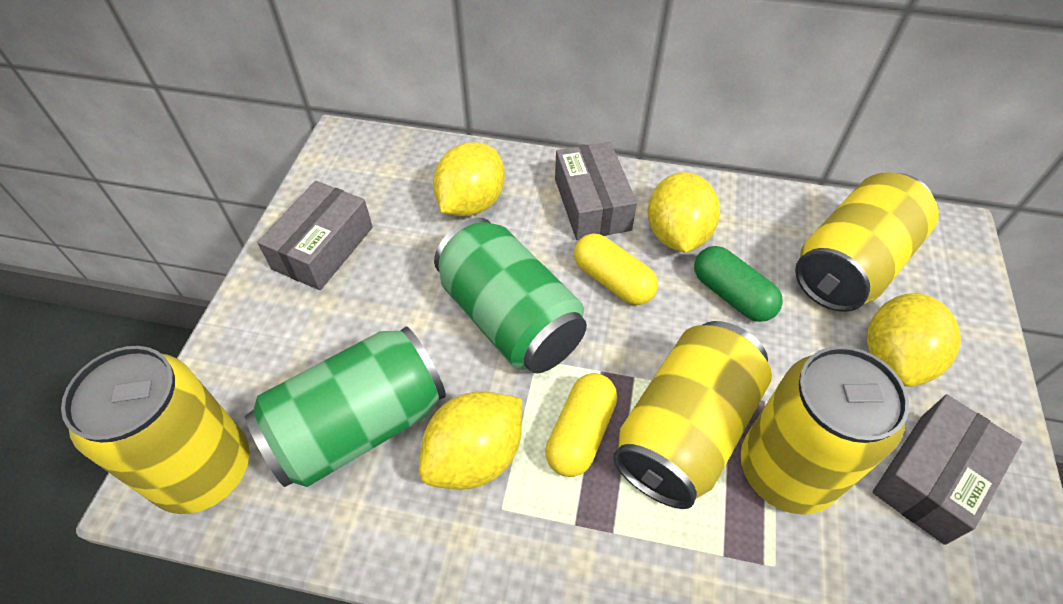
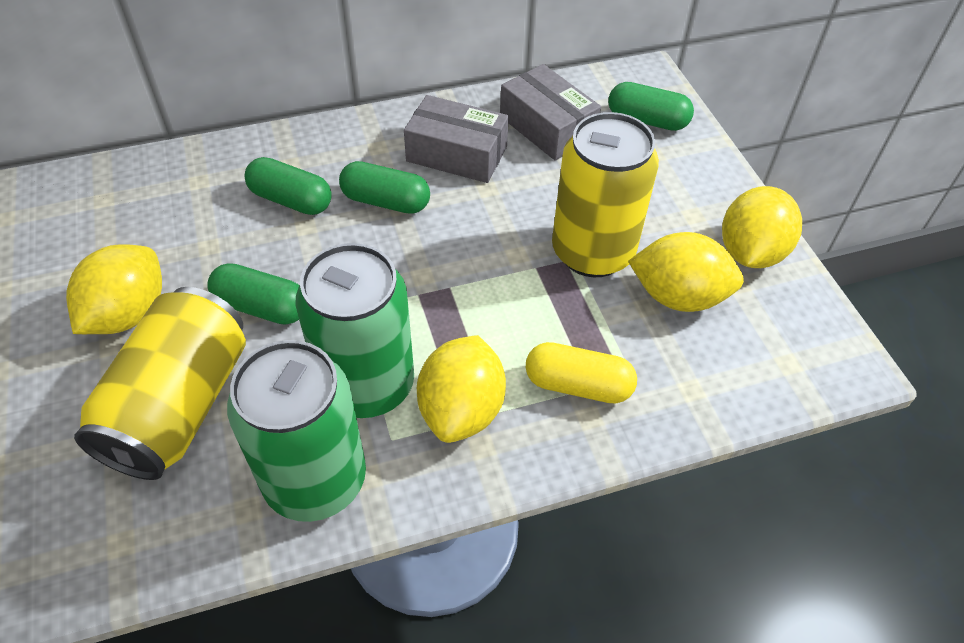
green capsule: [694,246,783,322] = 1 -> [207,263,299,325] [244,157,332,215] [339,161,430,214] [608,82,694,131] = 4
grey box: [257,181,373,290] [555,142,637,240] [873,394,1022,545] = 3 -> [404,95,509,183] [500,64,601,160] = 2
yellow can: [61,346,249,514] [613,321,772,509] [741,346,909,515] [795,172,939,312] = 4 -> [74,287,246,480] [552,112,659,277] = 2
yellow capsule: [545,373,617,477] [574,233,658,305] = 2 -> [526,342,637,404] = 1

